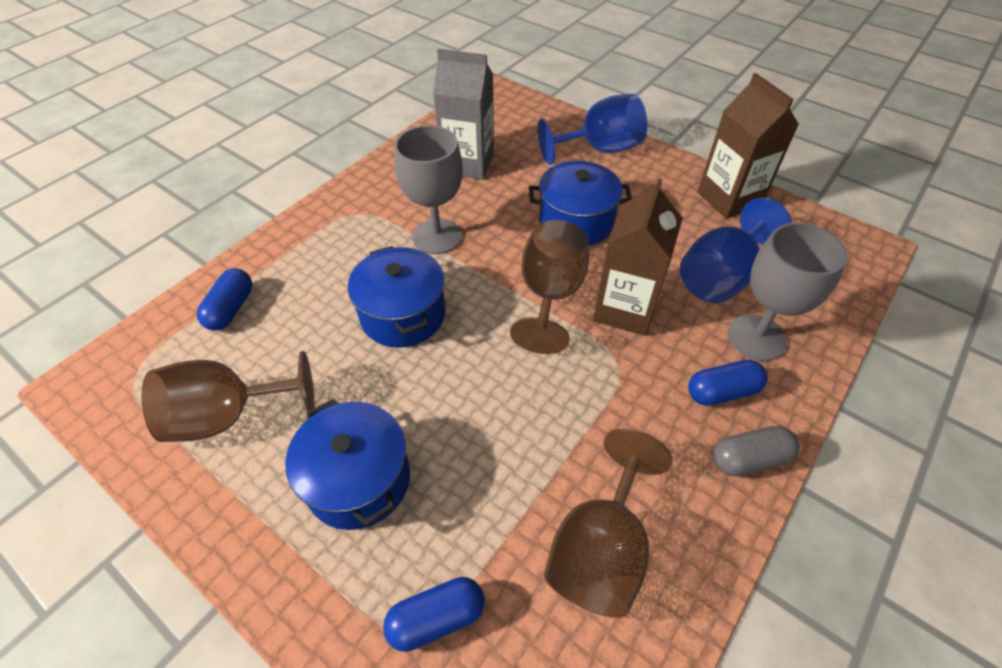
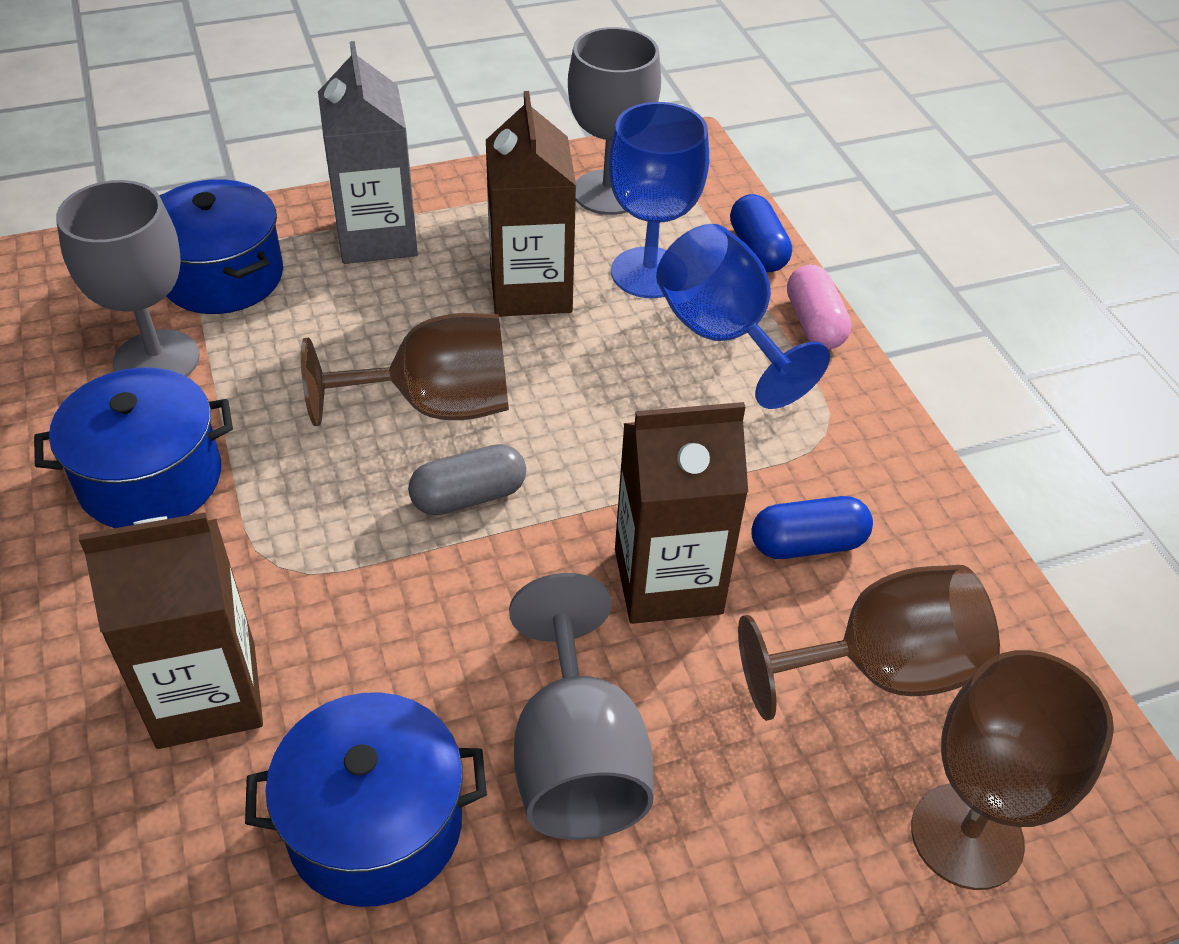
blue capsule: [197,269,252,331] [383,577,485,652] [688,359,768,406] = 3 -> [730,194,792,272] [751,496,873,559] = 2
brown carton: [593,179,683,336] [697,73,799,219] = 2 -> [79,512,263,749] [486,91,576,317] [615,402,748,624] = 3
grey goblet: [395,125,463,254] [728,223,848,361] = 2 -> [56,180,200,377] [509,573,654,840] [568,27,661,215] = 3
pink capsule: none = 0 -> [787,265,852,349] = 1

